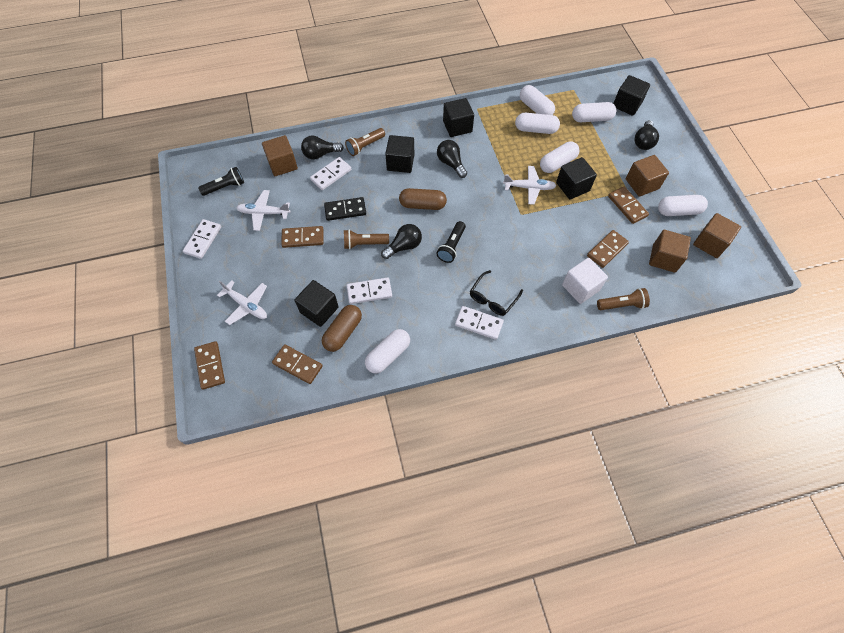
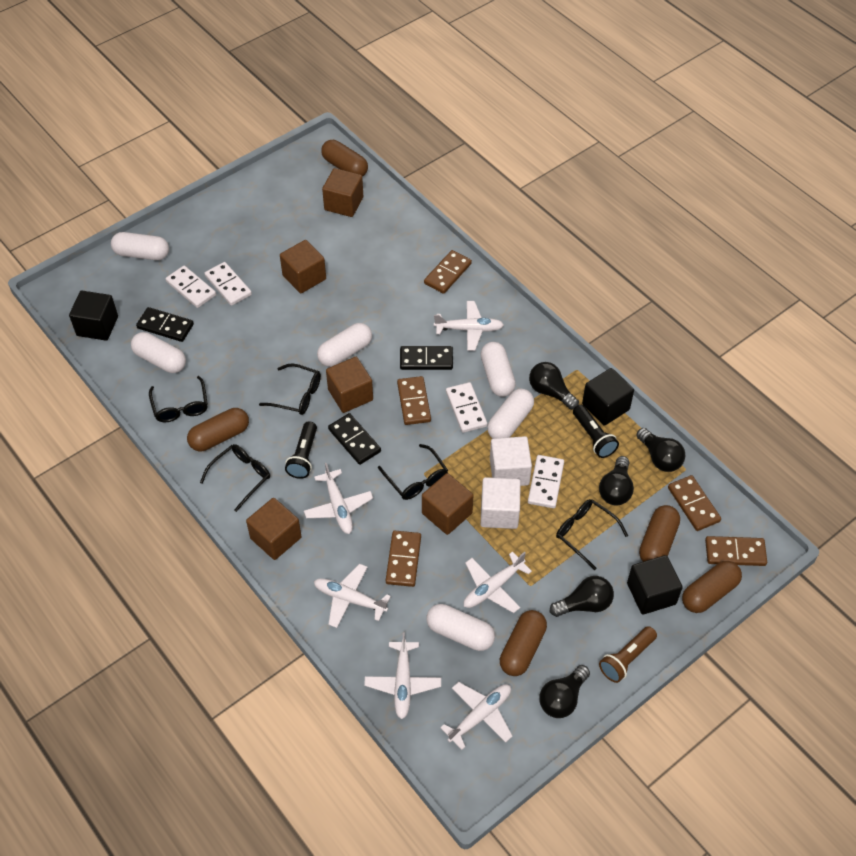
black cube: [295,280,339,327] [385,135,414,173] [443,98,474,137] [556,157,597,200] [613,75,650,116] = 5 -> [69,291,118,341] [582,368,634,426] [627,555,683,615] = 3
black domino: [324,197,366,221] = 1 -> [136,307,194,342] [328,413,381,465] [400,346,453,370] = 3
black glasses: [470,270,523,316] = 1 -> [149,376,208,422] [200,444,270,512] [259,364,321,415] [378,444,448,500] [556,499,628,570] = 5
black light bulb: [301,136,344,160] [381,224,422,259] [437,140,467,178] [635,120,659,150] = 4 -> [529,362,579,410] [539,665,590,718] [550,576,614,617] [599,456,634,506] [636,428,686,472] = 5
brown capsule: [322,305,362,352] [399,188,447,210] = 2 -> [187,408,249,451] [321,140,368,177] [500,610,547,676] [639,505,680,562] [682,561,742,613] = 5
brown cube: [262,135,298,176] [626,155,669,197] [649,230,691,273] [693,213,741,258] = 4 -> [246,498,302,560] [280,240,326,293] [322,168,363,217] [326,357,373,413] [422,473,473,535] = 5
brown flashlight: [344,230,389,250] [345,128,385,156] [597,288,650,310] = 3 -> [599,626,657,683] = 1
white cube: [562,258,608,304] = 1 -> [480,477,521,529] [490,436,532,486] = 2
white plane: [217,281,267,325] [236,190,290,231] [503,166,556,205] = 3 -> [304,463,373,534] [314,564,391,628] [364,633,441,719] [434,301,504,351] [440,682,513,750] [464,552,532,613] = 6

